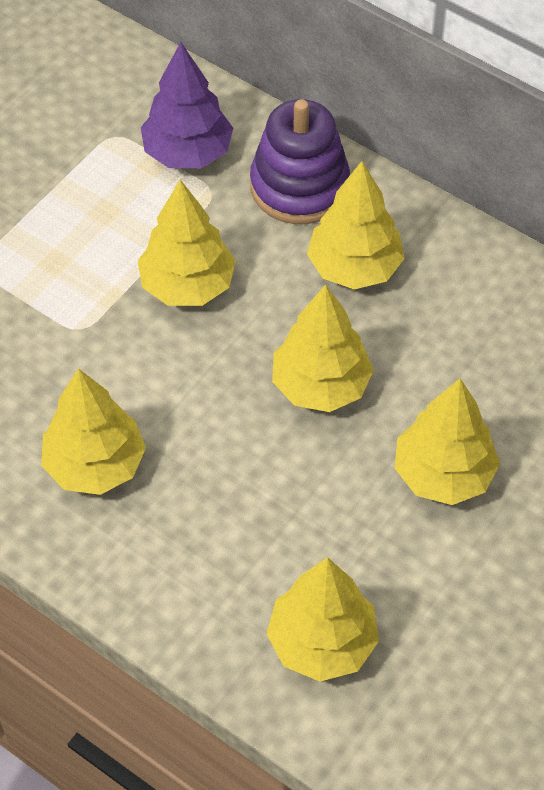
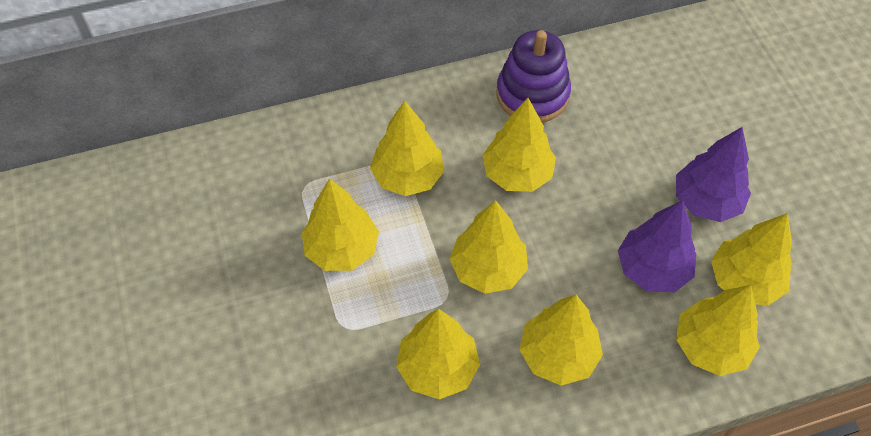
purple tree: [141,42,233,168] = 1 -> [618,200,696,292] [676,127,751,222] = 2
yellow tree: [41,368,146,495] [138,180,236,306] [267,557,379,682] [272,284,374,412] [307,161,405,289] [395,378,500,505] = 6 -> [302,178,379,271] [370,100,444,196] [396,309,480,399] [450,200,528,294] [482,98,556,192] [519,295,603,386] [676,285,760,376] [711,213,792,306] = 8

